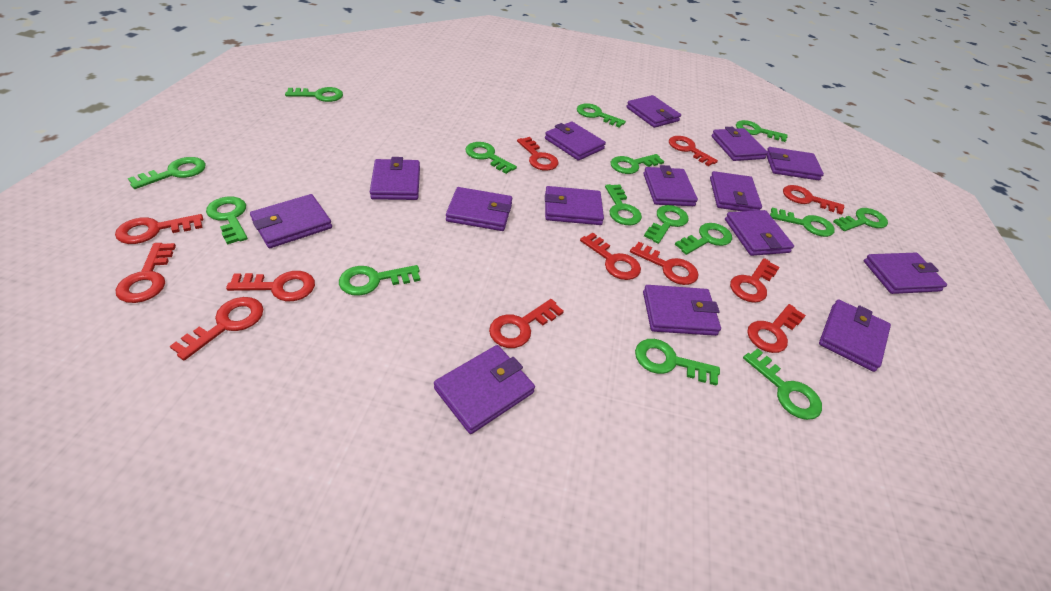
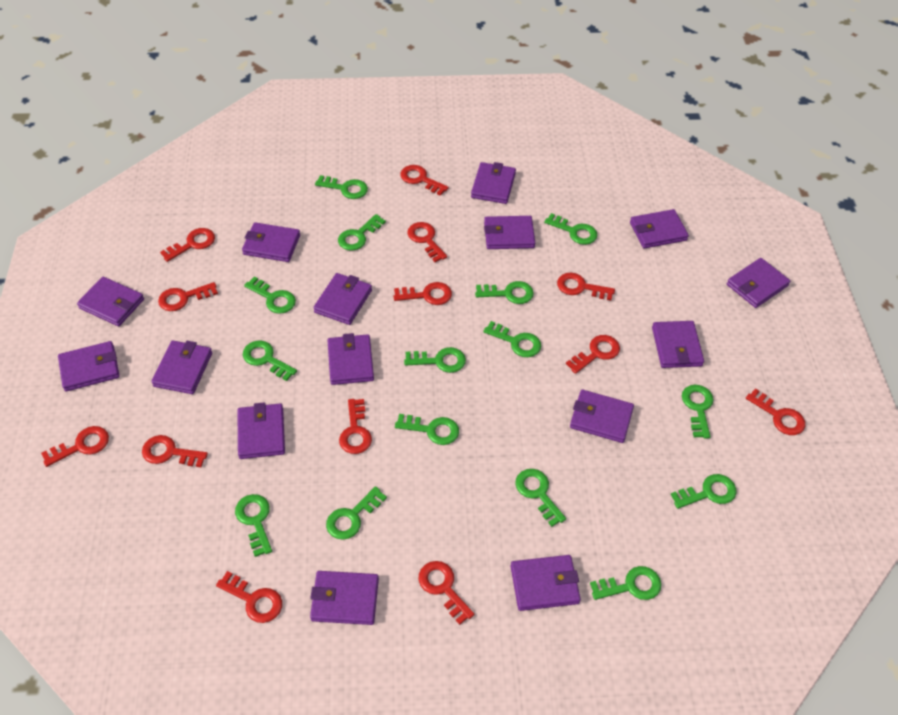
red key: [115,214,203,244] [116,243,176,303] [169,297,263,360] [226,271,315,301] [489,299,564,348] [517,137,559,171] [580,233,641,280] [630,242,698,285] [669,136,718,166] [730,258,779,303] [747,304,806,353] [783,185,844,214] = 12 -> [41,426,109,467] [142,435,208,467] [158,282,218,311] [160,228,215,262] [216,571,282,623] [339,399,372,454] [394,282,452,305] [400,165,449,196] [407,222,447,262] [419,561,474,625] [557,273,615,300] [566,335,620,374] [746,388,805,435] = 13

